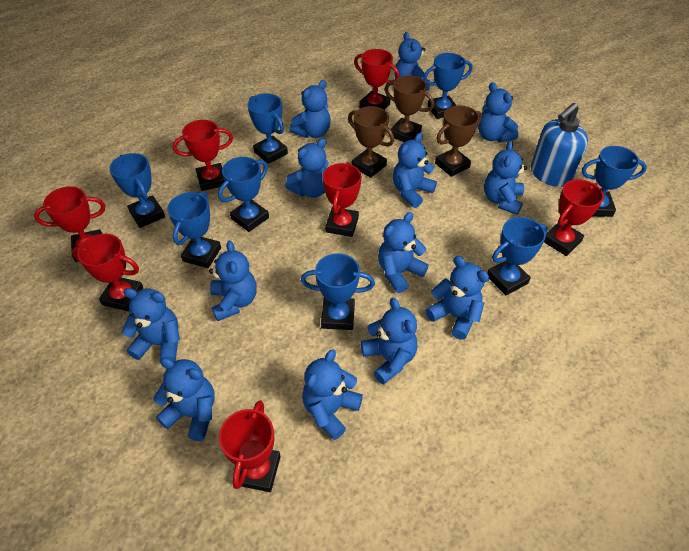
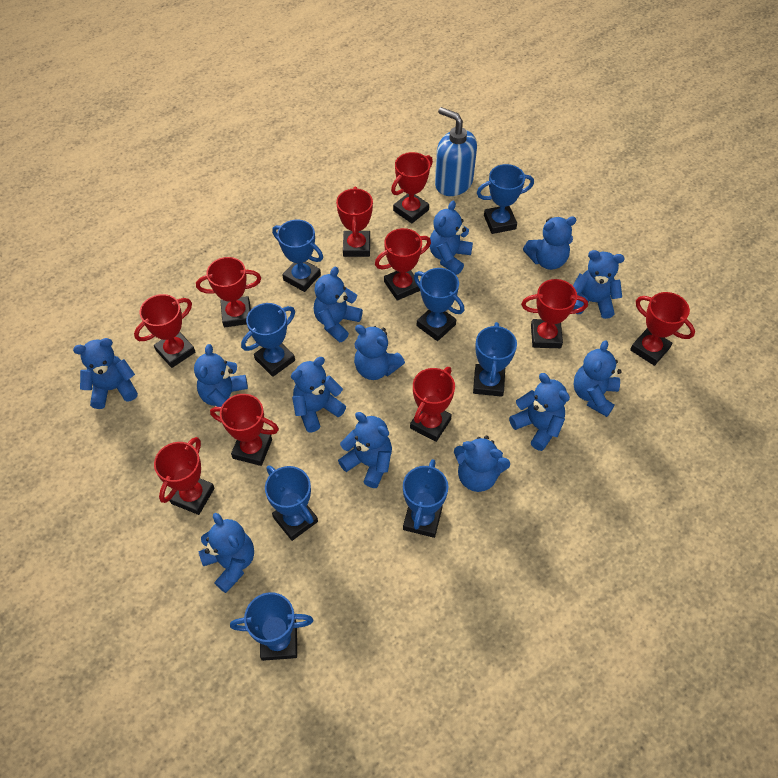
brown trophy: [348,106,394,178] [385,76,434,142] [435,105,482,177] = 3 -> none = 0
red trophy: [34,186,105,262] [72,234,144,311] [173,120,233,191] [219,400,281,492] [323,162,362,237] [354,49,400,110] [544,179,604,256] = 7 -> [134,294,195,368] [154,437,214,515] [196,257,261,327] [210,394,279,466] [336,187,373,257] [375,228,431,301] [391,152,433,223] [410,367,455,442] [521,279,588,348] [630,292,695,366] = 10

